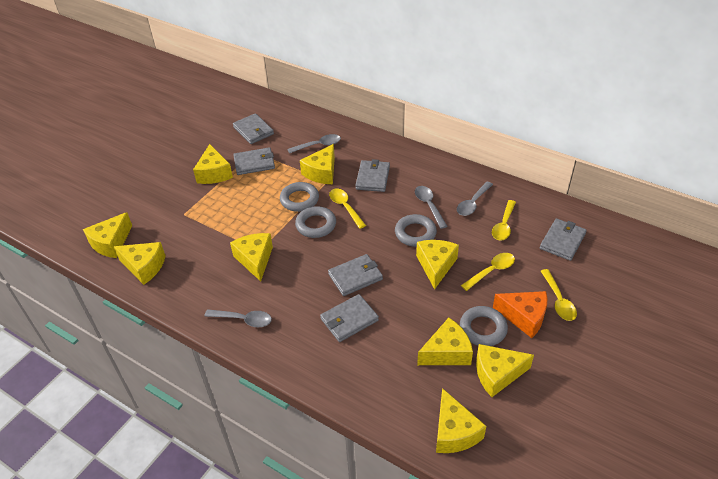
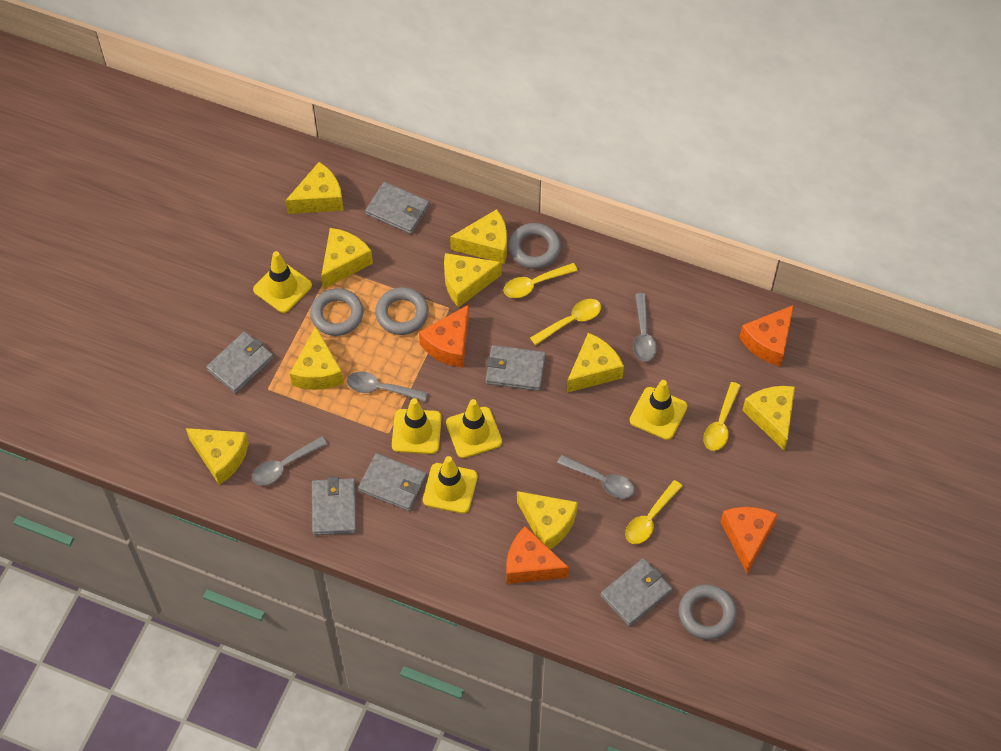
orange cheese: [493,291,547,338] = 1 -> [419,305,469,368] [506,526,569,584] [721,507,778,574] [739,305,794,367] = 4
yellow traffic cone: none = 0 -> [253,251,312,313] [392,398,442,454] [423,456,478,514] [446,399,502,458] [630,380,687,440] = 5

